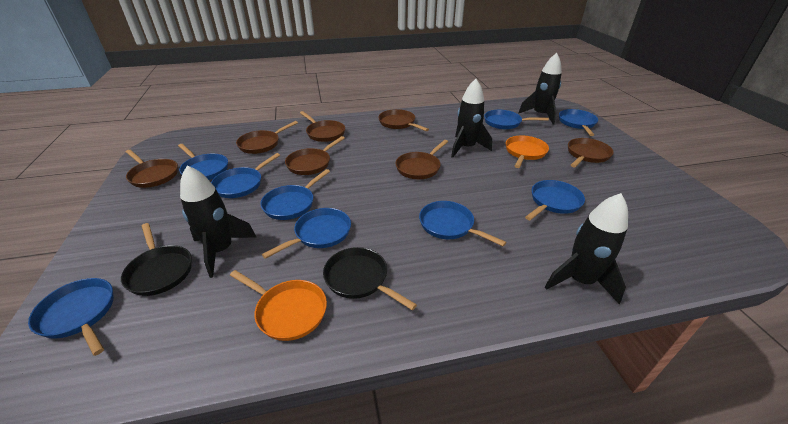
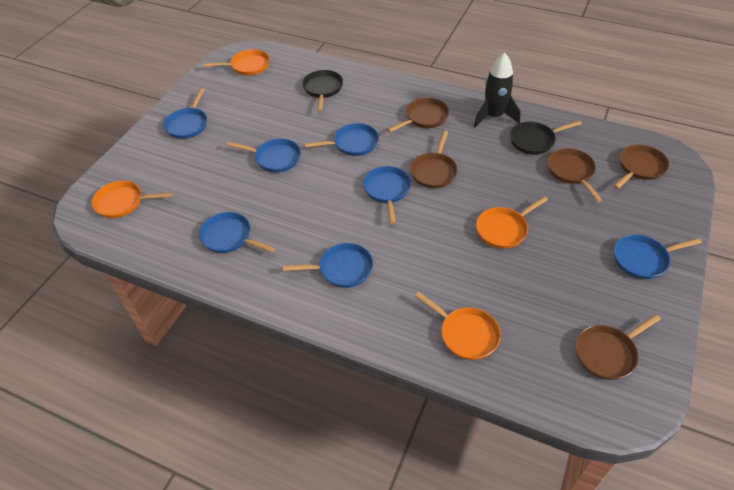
black rocket: [180,165,257,278] [451,79,492,158] [518,53,562,124] [545,193,628,304] = 4 -> [474,52,521,128] = 1
blue pan: [28,278,114,356] [178,144,228,180] [211,153,280,198] [261,169,330,220] [262,208,351,259] [419,201,506,246] [484,110,549,129] [525,180,585,220] [559,109,598,136] = 9 -> [163,88,207,139] [199,212,275,253] [227,139,301,172] [283,243,373,288] [304,123,379,156] [363,166,411,224] [614,234,702,279] = 7
brown pan: [126,150,178,188] [236,121,298,154] [285,136,345,175] [300,111,345,142] [378,109,429,131] [395,140,448,179] [568,138,614,167] = 7 -> [387,98,449,132] [410,130,458,188] [547,148,602,202] [576,314,661,380] [614,144,669,189] = 5
orange pan: [230,270,327,341] [506,135,549,168] = 2 -> [91,181,172,218] [203,49,270,75] [415,292,501,360] [476,196,548,249] = 4

